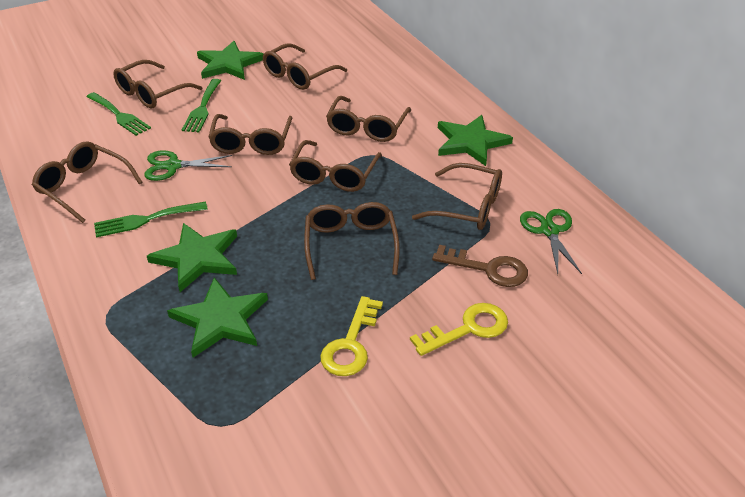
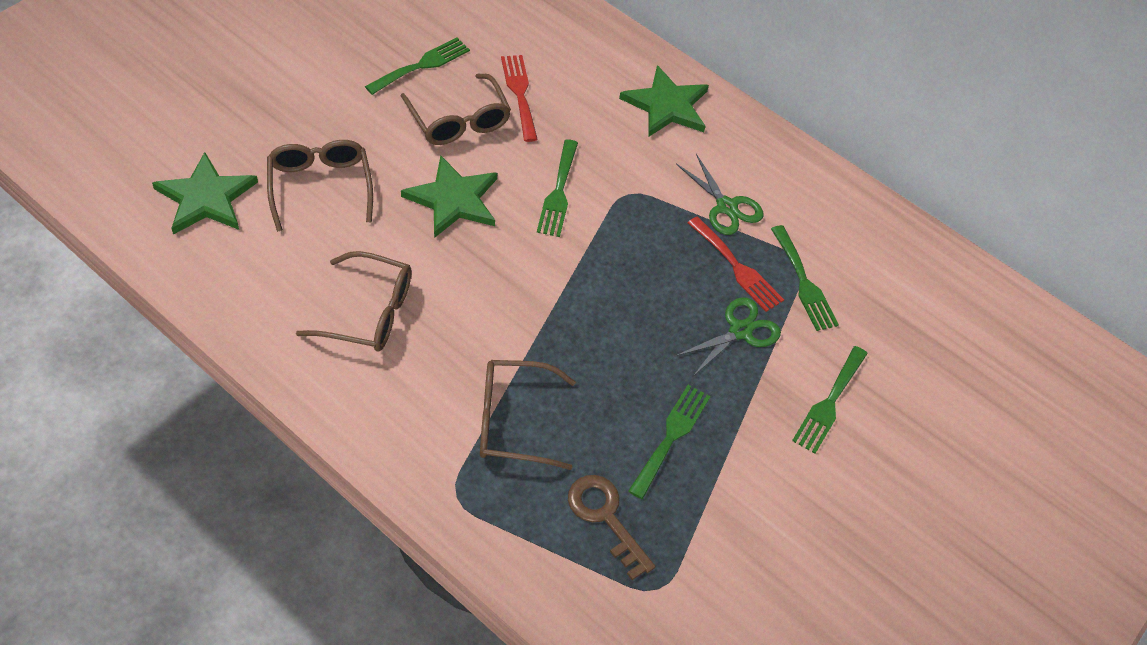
brown glasses: [32,141,143,223] [113,60,202,108] [208,114,292,155] [263,43,347,90] [289,140,382,192] [304,202,400,280] [326,96,411,142] [412,163,502,230] = 8 -> [267,140,373,232] [296,251,412,352] [401,74,511,145] [480,360,576,470] = 4
green fork: [86,92,151,136] [94,202,208,237] [182,79,221,132] = 3 -> [365,38,470,95] [537,139,578,237] [628,385,711,499] [771,225,839,331] [792,346,868,454] = 5
green star: [147,223,237,292] [167,278,268,358] [197,41,264,80] [438,115,513,166] = 4 -> [152,152,258,235] [401,155,497,238] [619,65,709,137] = 3
red fork: none = 0 -> [501,55,538,142] [688,216,784,312] = 2
yellow key: [320,296,383,376] [410,303,508,356] = 2 -> none = 0

